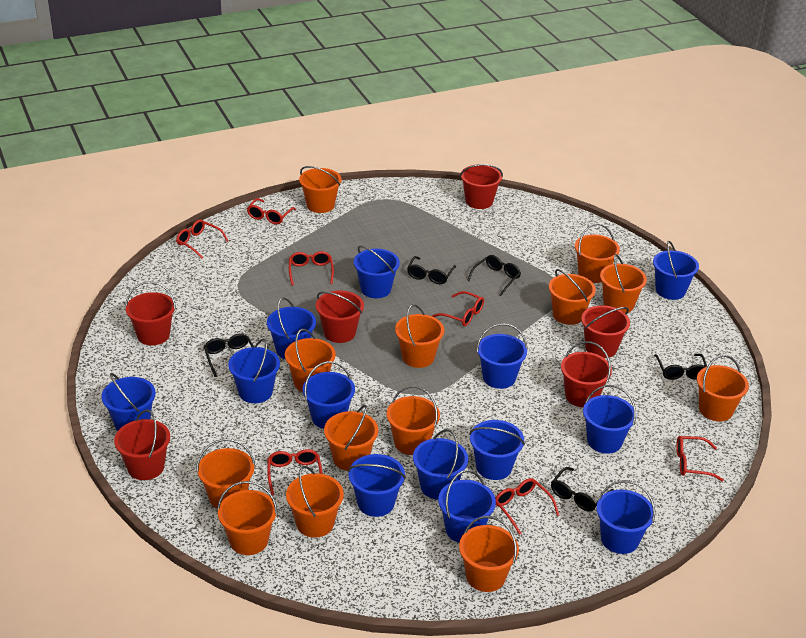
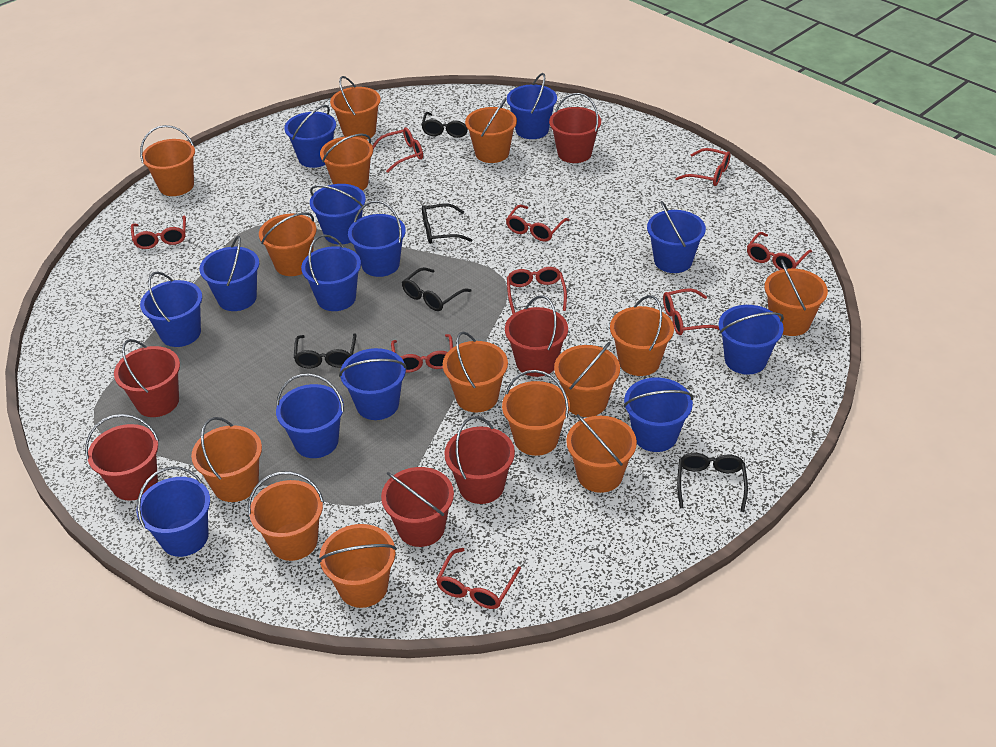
orange bucket: [196,439,255,509] [217,481,277,555] [285,329,336,392] [286,466,344,538] [299,166,342,213] [324,405,378,471] [387,386,440,455] [395,304,444,368] [459,516,519,592] [549,269,596,325] [575,223,620,283] [600,254,647,313] [697,355,749,422] = 13 -> [140,125,195,196] [191,417,262,502] [248,471,324,561] [259,212,317,276] [318,524,397,608] [320,133,373,191] [330,76,381,140] [443,331,508,412] [465,98,517,163] [502,370,570,456] [554,342,620,417] [566,414,637,493] [610,295,674,376] [764,260,828,336] = 14
red glasses: [176,220,229,259] [247,198,296,224] [267,449,323,495] [289,251,334,286] [432,291,484,326] [495,478,559,535] [676,436,724,481] = 7 -> [131,216,186,249] [373,127,423,173] [391,334,453,373] [436,548,521,609] [506,205,569,242] [507,267,567,314] [663,288,719,335] [675,148,731,186] [747,232,812,270] = 9

